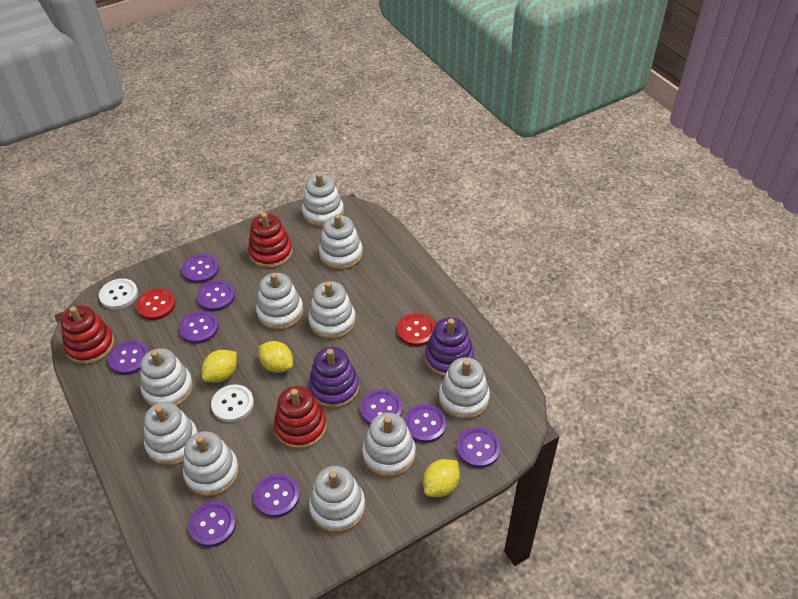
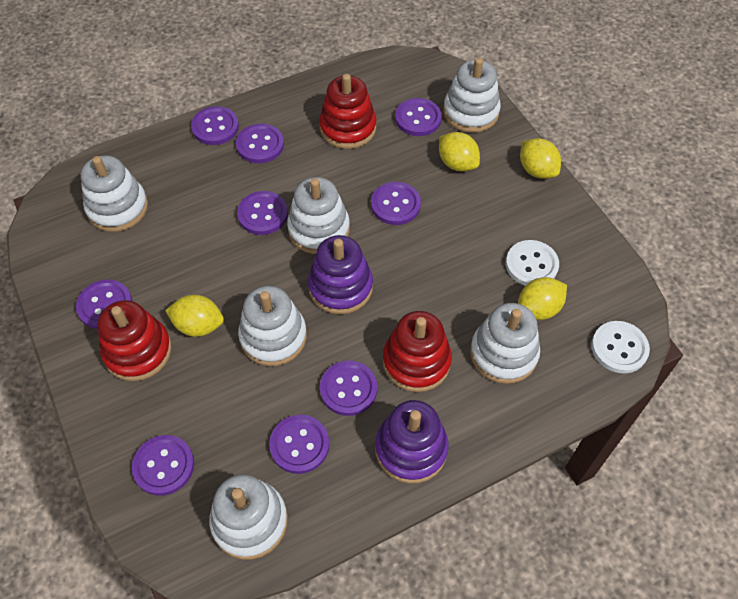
red button: [136,289,176,320] [397,313,435,346] = 2 -> none = 0
white stacking toy: [140,348,193,407] [144,402,198,466] [183,431,239,497] [256,273,304,330] [302,173,344,227] [308,281,356,339] [309,466,366,533] [319,214,363,270] [362,413,416,477] [439,357,490,420] = 10 -> [81,155,148,232] [209,475,288,560] [238,286,307,366] [287,177,350,254] [443,58,501,133] [470,303,540,384] = 6
yellow lemon: [202,350,237,383] [259,341,293,373] [423,459,460,497] = 3 -> [165,295,224,337] [439,132,480,171] [518,277,567,320] [520,138,561,179] = 4

